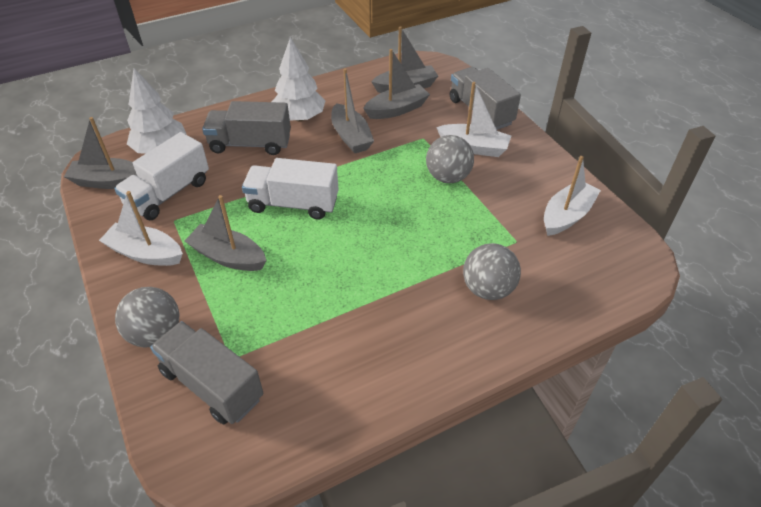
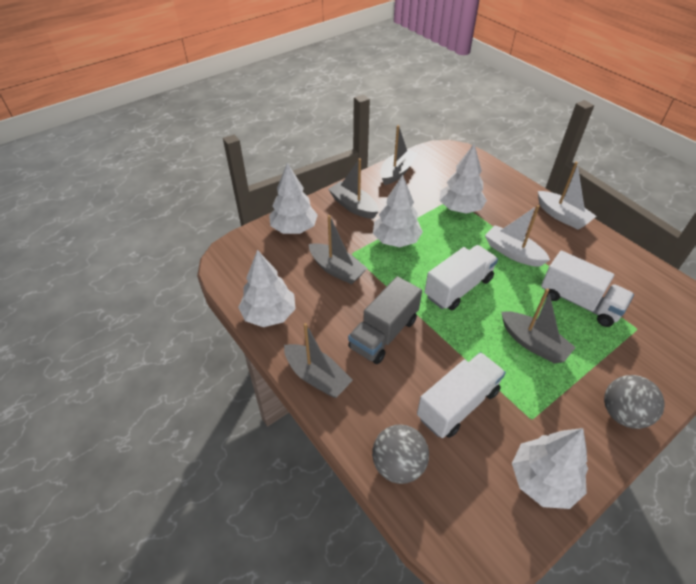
grey ball: [115,287,180,347] [426,135,474,183] [463,243,521,300] = 3 -> [372,424,429,484] [604,375,665,429] = 2
grey truck: [150,321,263,425] [202,101,291,155] [450,67,521,130] = 3 -> [348,276,422,364] = 1
white boat: [99,191,183,266] [436,82,511,157] [544,156,601,236] = 3 -> [485,205,550,267] [538,162,596,230] = 2
white tree: [127,68,186,154] [272,37,326,121] = 2 -> [238,250,296,327] [269,163,318,234] [373,175,423,247] [440,144,487,214] [512,428,588,509] = 5
white truck: [114,132,209,220] [242,158,339,220] = 2 -> [417,352,506,438] [425,245,498,310] [541,251,634,327] = 3

